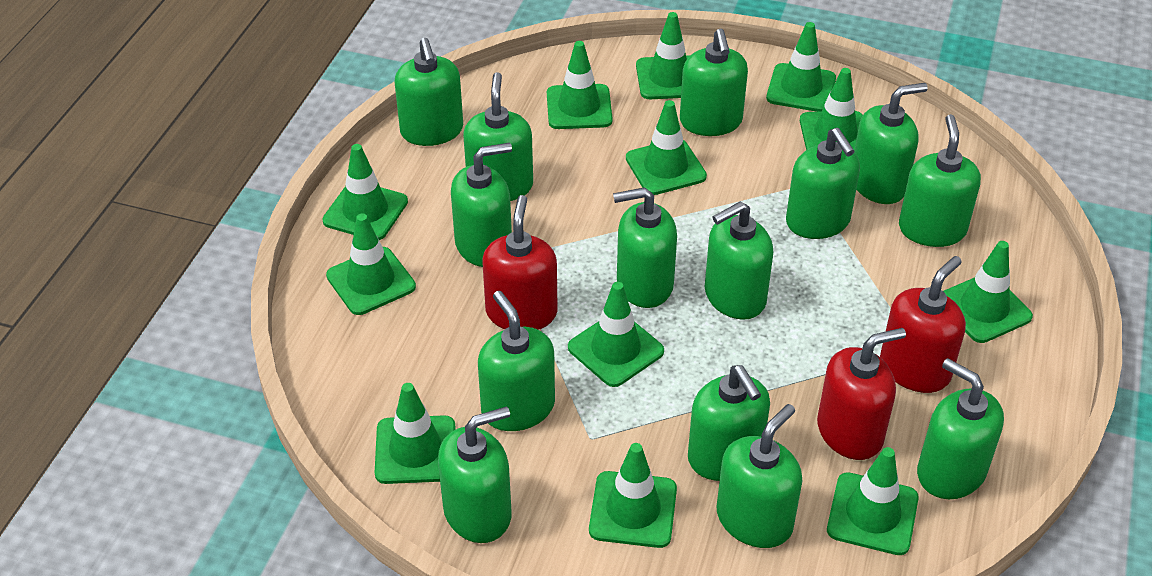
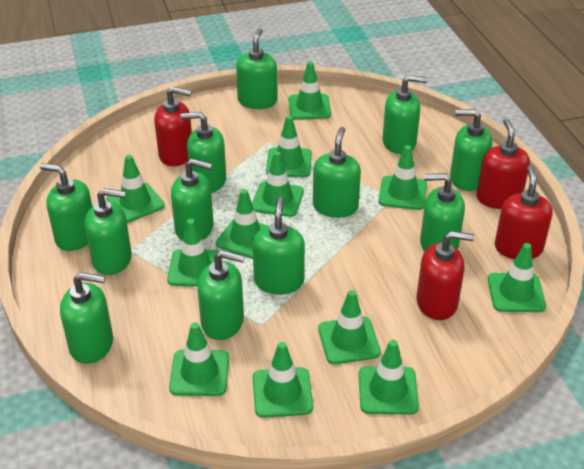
green soap dispenser: [394,38,463,146] [438,406,511,543] [451,143,512,267] [463,72,533,201] [478,291,555,431] [613,187,677,308] [680,29,748,136] [688,365,770,481] [705,201,773,320] [717,404,802,548] [786,128,860,239] [854,83,928,204] [899,114,981,247] [917,358,1004,499] = 14 -> [40,163,92,251] [60,272,113,364] [85,188,132,275] [171,159,214,241] [180,112,226,193] [197,250,245,340] [236,28,277,109] [252,197,305,294] [313,127,361,218] [383,75,427,154] [420,173,465,252] [450,109,492,191] = 12
red soap dispenser: [482,195,558,330] [817,328,906,460] [880,256,966,393] = 3 -> [154,87,192,166] [417,231,474,320] [477,119,530,209] [495,165,552,259] = 4

